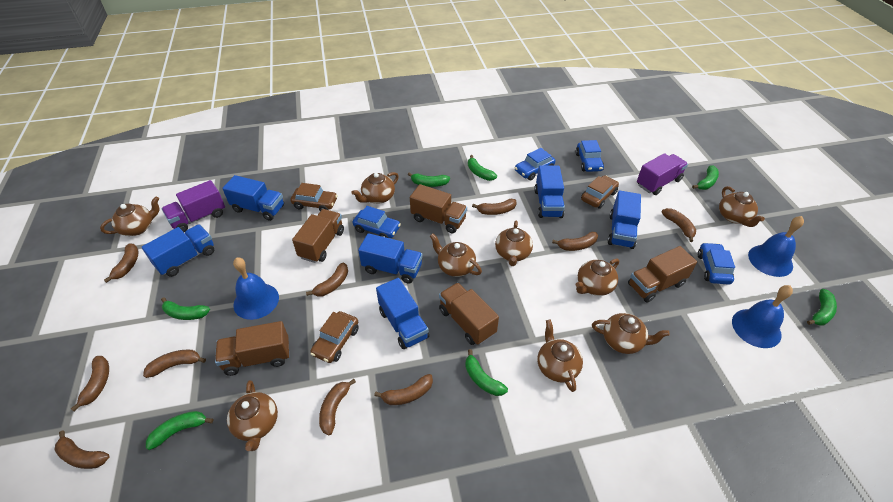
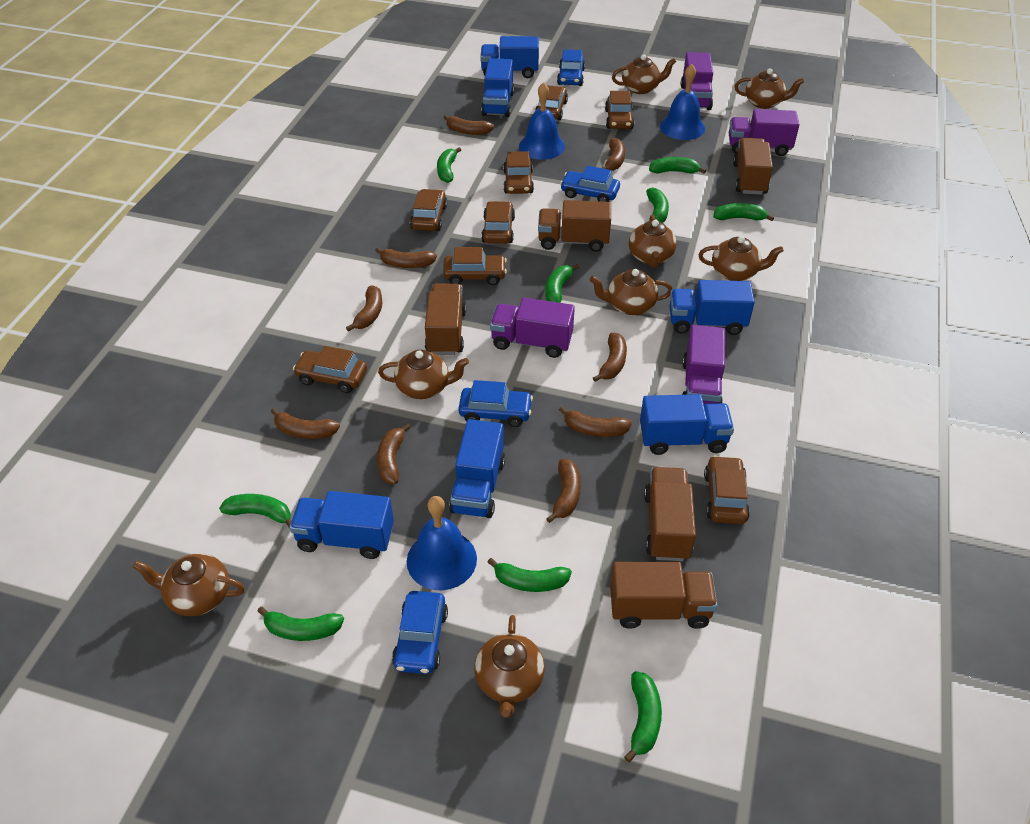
brown banana: [54,431,109,469] [70,356,109,411] [104,243,139,283] [143,350,206,378] [306,263,348,297] [319,379,356,436] [374,374,433,405] [472,199,517,215] [552,232,598,251] [661,208,696,242] = 10 -> [271,408,340,439] [346,285,382,332] [375,247,437,268] [377,423,411,484] [443,115,494,135] [546,459,581,523] [559,406,632,437] [593,333,627,382] [602,138,625,171] = 9
brown car: [290,183,338,211] [310,311,359,363] [581,175,619,209] = 3 -> [293,346,367,393] [410,189,447,231] [443,247,507,285] [481,201,515,244] [503,152,534,194] [535,85,568,120] [605,91,635,129] [704,455,750,524] = 8
brown teapot: [100,197,159,236] [227,380,278,451] [352,172,399,204] [430,233,482,277] [495,221,533,266] [537,319,583,392] [575,259,619,296] [592,313,670,354] [719,186,765,227] = 9 -> [132,553,245,616] [378,350,469,399] [474,615,545,718] [590,269,673,315] [612,54,676,94] [629,214,677,268] [699,236,784,281] [735,69,804,109] = 8
green banana: [146,411,213,450] [161,297,210,320] [408,172,450,187] [465,349,508,396] [468,155,497,181] [692,165,719,190] [807,289,837,326] = 7 -> [219,494,291,528] [258,606,344,641] [437,147,461,183] [487,558,572,592] [545,264,579,303] [624,671,662,762] [646,187,669,223] [649,157,706,174] [713,203,774,221] = 9
purple truck: [162,180,225,232] [637,153,688,195] = 2 -> [490,298,575,358] [681,52,713,110] [682,325,725,405] [729,109,799,156] = 4

